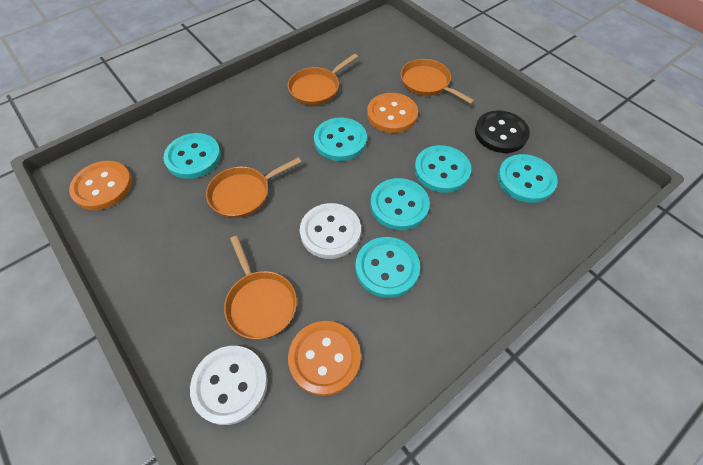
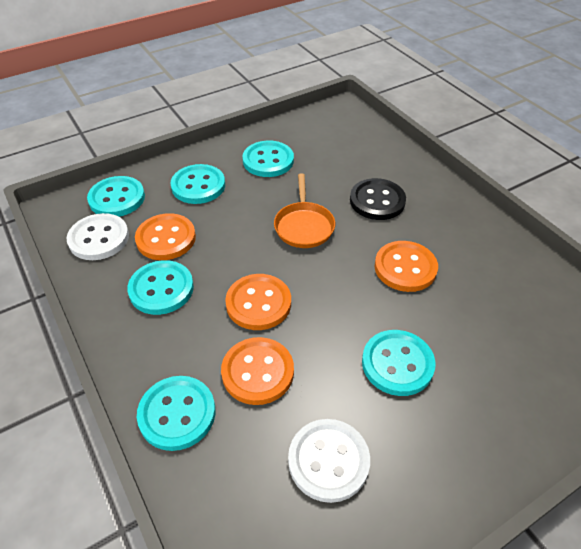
orange button: [69,161,132,210] [288,321,361,396] [367,93,418,133] = 3 -> [135,213,196,260] [221,337,294,405] [225,274,291,330] [375,241,438,292] = 4
orange pan: [206,157,301,218] [224,235,297,339] [288,54,358,105] [401,59,475,104] = 4 -> [274,173,335,248] = 1

